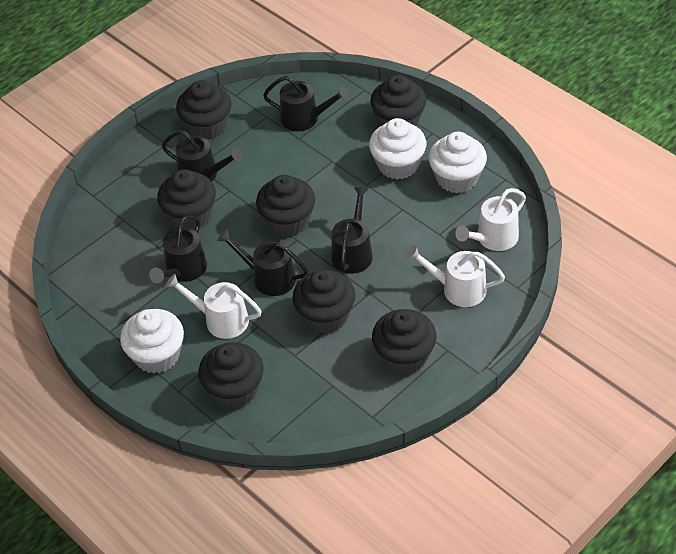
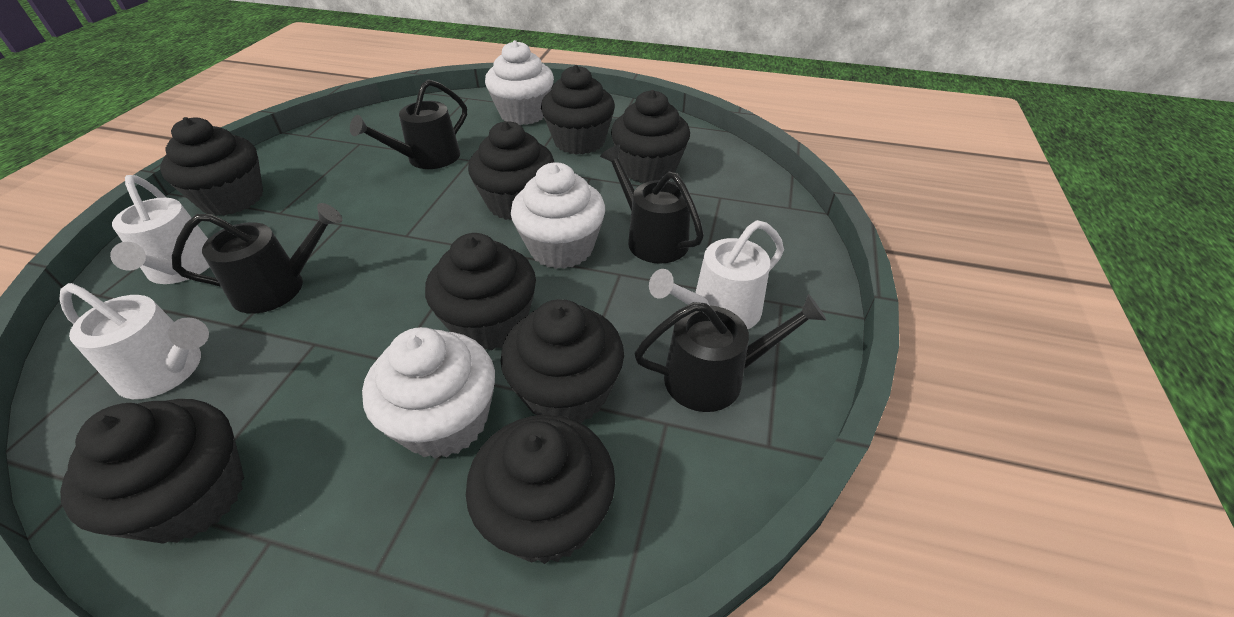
black cupcake: [157,169,216,230] [176,80,231,140] [198,342,264,409] [256,175,315,237] [293,269,355,334] [370,75,426,127] [372,309,437,375] = 7 -> [60,399,244,544] [160,117,263,216] [425,233,536,350] [466,415,615,564] [468,121,554,220] [500,299,624,423] [541,65,615,155] [611,90,690,183] = 8
black watering can: [149,216,207,283] [162,130,244,182] [217,229,308,296] [263,76,349,131] [331,187,373,274] = 5 -> [172,203,343,314] [350,79,467,169] [600,145,704,264] [634,294,826,412] = 4

